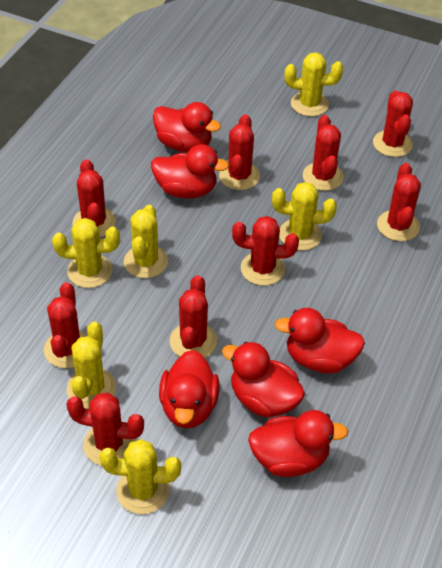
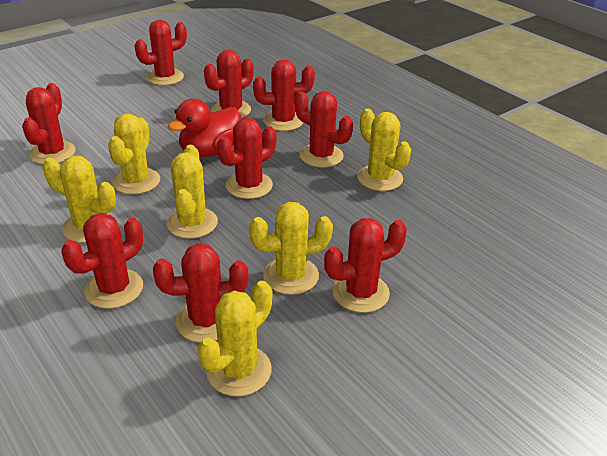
red duck: [151,144,229,199] [153,102,221,153] [159,350,220,428] [222,341,305,418] [248,410,348,477] [274,308,365,373] = 6 -> [167,99,241,157] = 1

